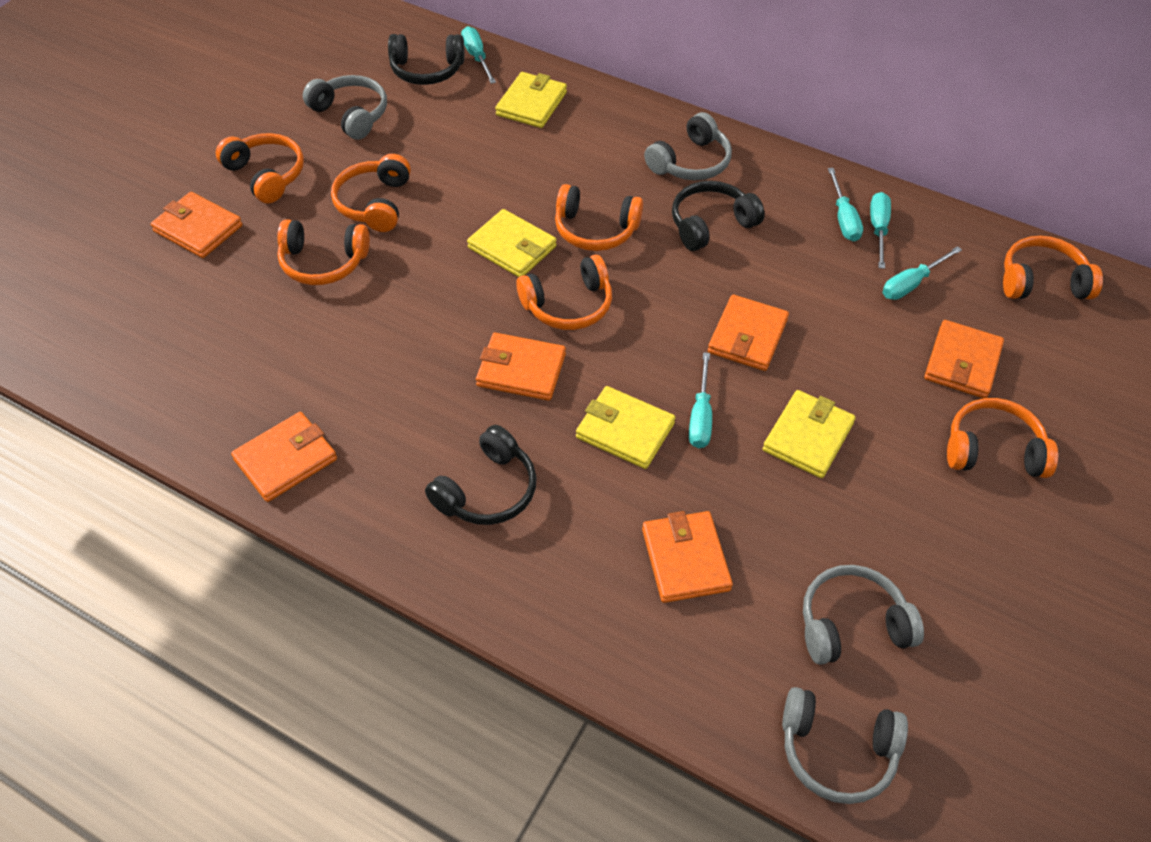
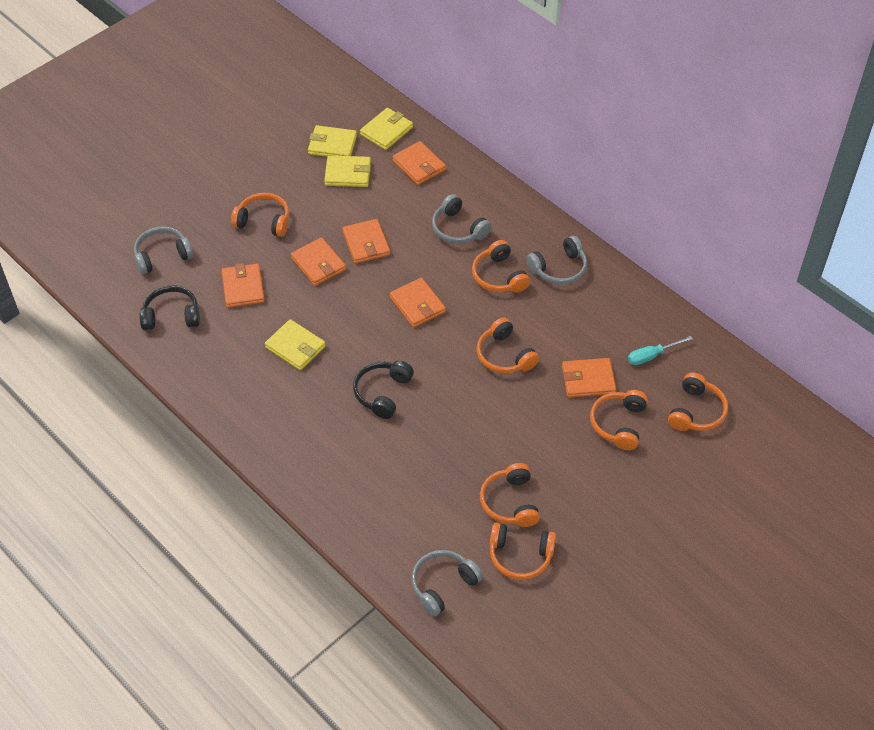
black headphones: [388,34,464,85] [425,425,536,525] [672,181,765,251] = 3 -> [139,285,200,330] [353,361,414,419] = 2
turquoise screwdriver: [461,26,496,84] [689,352,712,448] [828,168,863,242] [870,192,891,269] [882,246,962,300] = 5 -> [628,336,693,365] = 1

